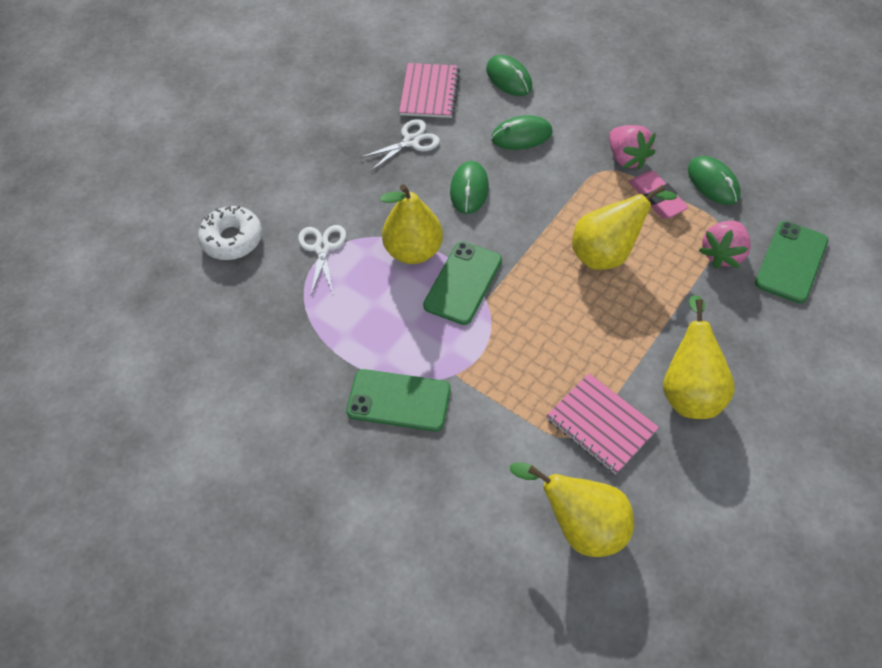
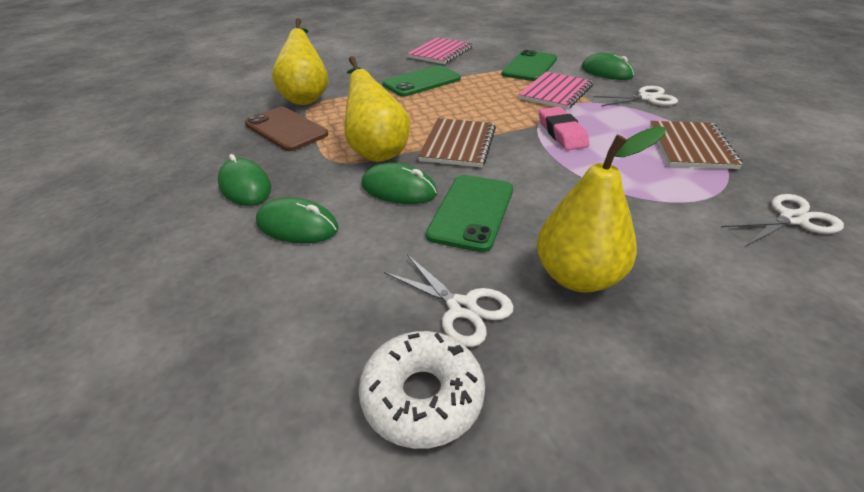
brown notebook: none = 0 -> [418,118,496,167] [650,121,743,169] = 2
brown phone: none = 0 -> [245,107,329,151] = 1
pink strawberry: [609,125,656,170] [699,221,751,268] = 2 -> none = 0
white scissors: [298,225,346,295] [360,119,440,171] = 2 -> [384,254,514,347] [593,86,678,106] [721,194,844,247] = 3
yellow pear: [380,184,443,264] [510,463,634,557] [572,185,677,270] [663,295,735,419] = 4 -> [272,18,328,105] [344,56,410,162] [537,126,666,292] = 3

